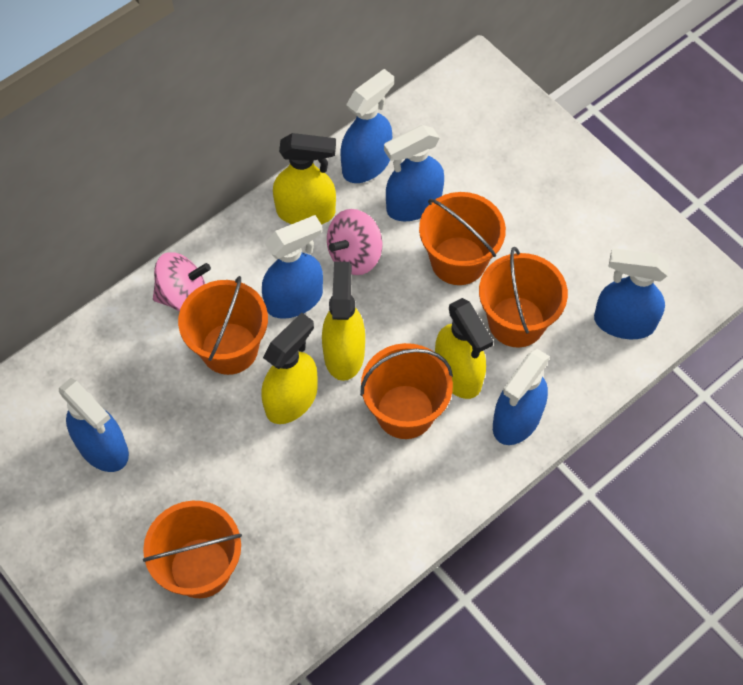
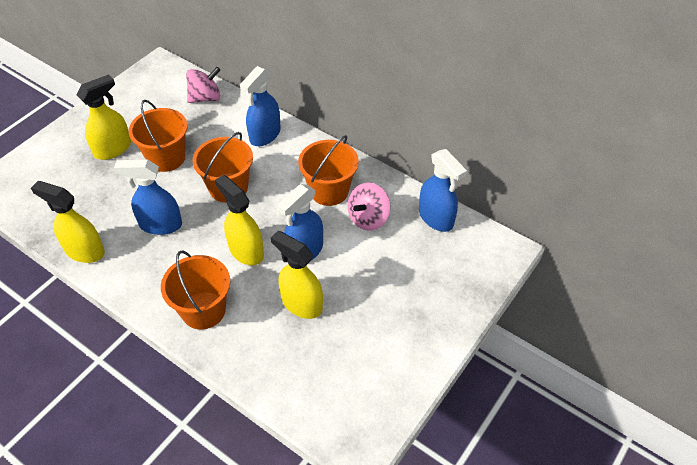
blue spray bottle: [59,378,129,472] [262,215,323,319] [340,69,394,183] [384,125,444,221] [493,349,550,445] [594,248,669,339] = 6 -> [114,159,182,235] [240,66,281,146] [277,184,323,260] [419,149,467,232] = 4
orange bucket: [143,501,242,598] [178,276,268,375] [360,343,453,439] [419,192,506,285] [479,247,568,347] = 5 -> [129,100,188,172] [161,251,230,330] [193,132,253,203] [298,135,359,206] = 4

